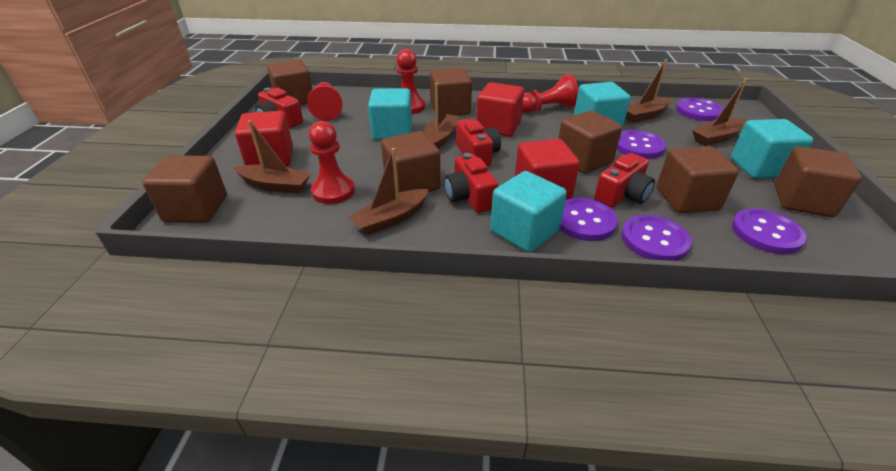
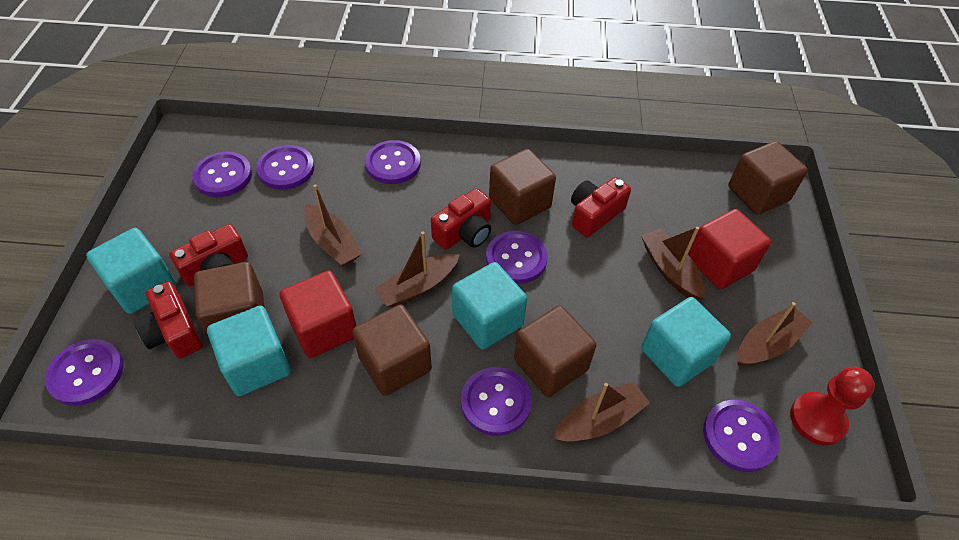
brown cube: [142,155,227,222] [267,60,312,105] [381,131,441,193] [430,68,472,115] [558,110,622,173] [657,146,739,213] [774,146,862,217] = 7 -> [194,262,265,338] [352,305,432,396] [489,149,556,225] [514,306,596,397] [728,141,808,214] = 5
purple button: [559,198,618,241] [617,130,666,159] [621,215,692,261] [676,98,723,121] [732,208,807,254] = 5 -> [45,339,124,406] [192,152,252,197] [256,145,314,190] [365,140,421,184] [461,367,532,436] [486,231,548,284] [703,400,780,472] = 7
red cube: [235,111,293,167] [476,82,524,137] [515,139,580,199] = 3 -> [280,271,357,358] [688,209,771,290] = 2
red pawn: [307,82,343,121] [309,121,355,204] [397,49,425,114] [522,74,578,113] = 4 -> [790,367,875,445] = 1

